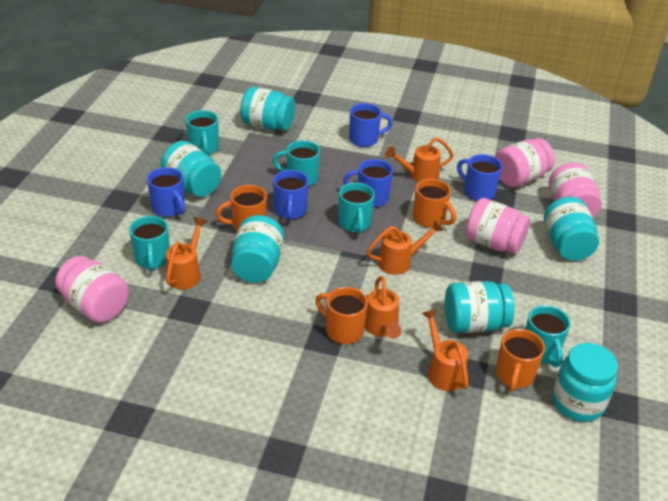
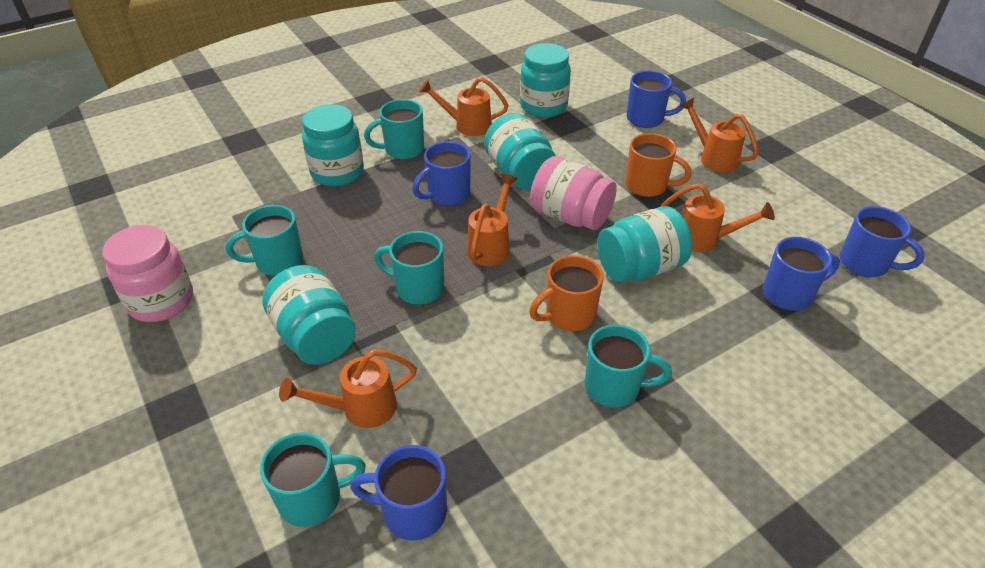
orange mug: [216,185,267,231] [315,287,368,344] [413,179,456,228] [496,329,545,392] = 4 -> [529,255,604,331] [625,133,691,197] = 2
pink jar: [55,256,129,323] [465,198,530,254] [495,138,555,188] [549,163,602,218] = 4 -> [102,225,193,322] [530,156,617,230] = 2
turquoise jar: [161,141,221,197] [231,215,284,283] [240,86,295,131] [445,281,515,333] [544,197,599,261] [552,343,618,422] = 6 -> [262,265,356,365] [302,104,364,187] [484,113,556,190] [520,43,571,117] [597,206,692,283] = 5

